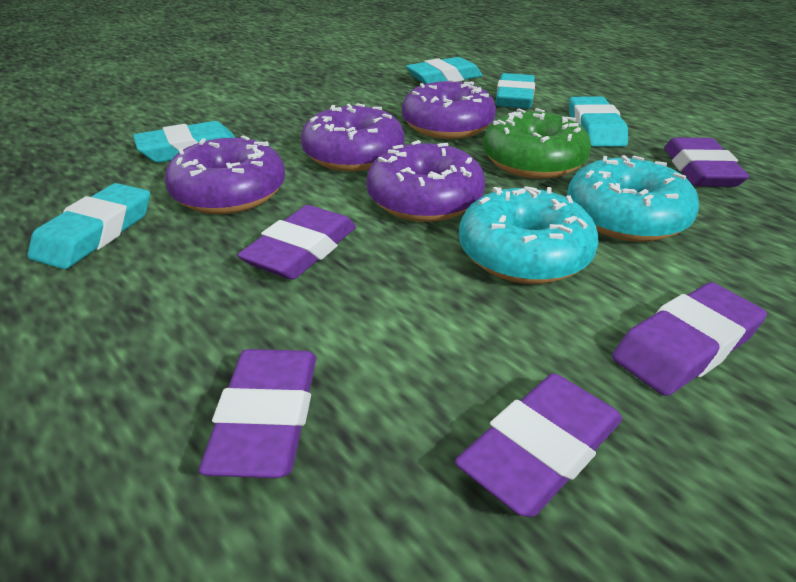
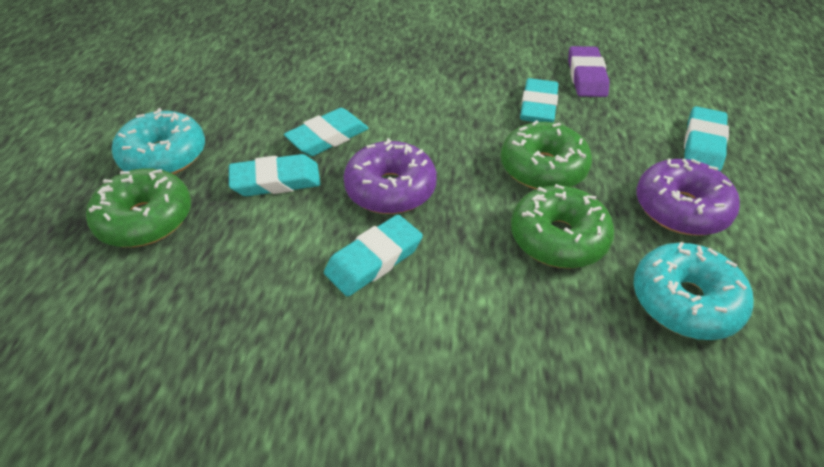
green donut: [483,108,591,179] = 1 -> [86,168,191,247] [500,120,592,189] [511,184,614,268] = 3
purple donut: [165,135,285,214] [301,103,405,171] [366,140,485,222] [402,79,496,139] = 4 -> [343,138,437,214] [636,158,740,236] = 2
purple eraser: [199,349,316,478] [237,205,356,280] [455,373,622,517] [612,282,767,396] [664,137,749,187] = 5 -> [568,46,609,97] = 1

